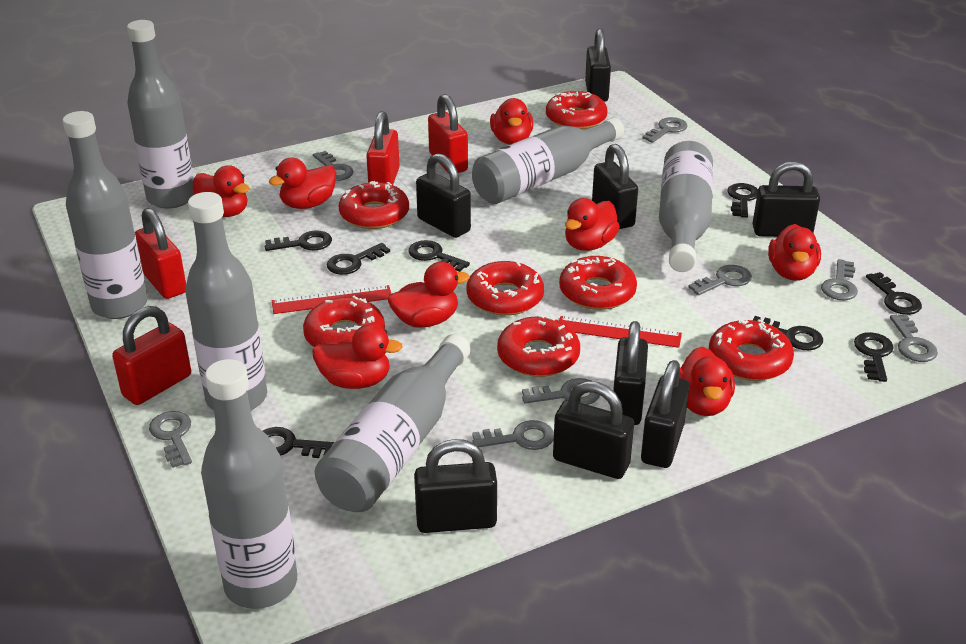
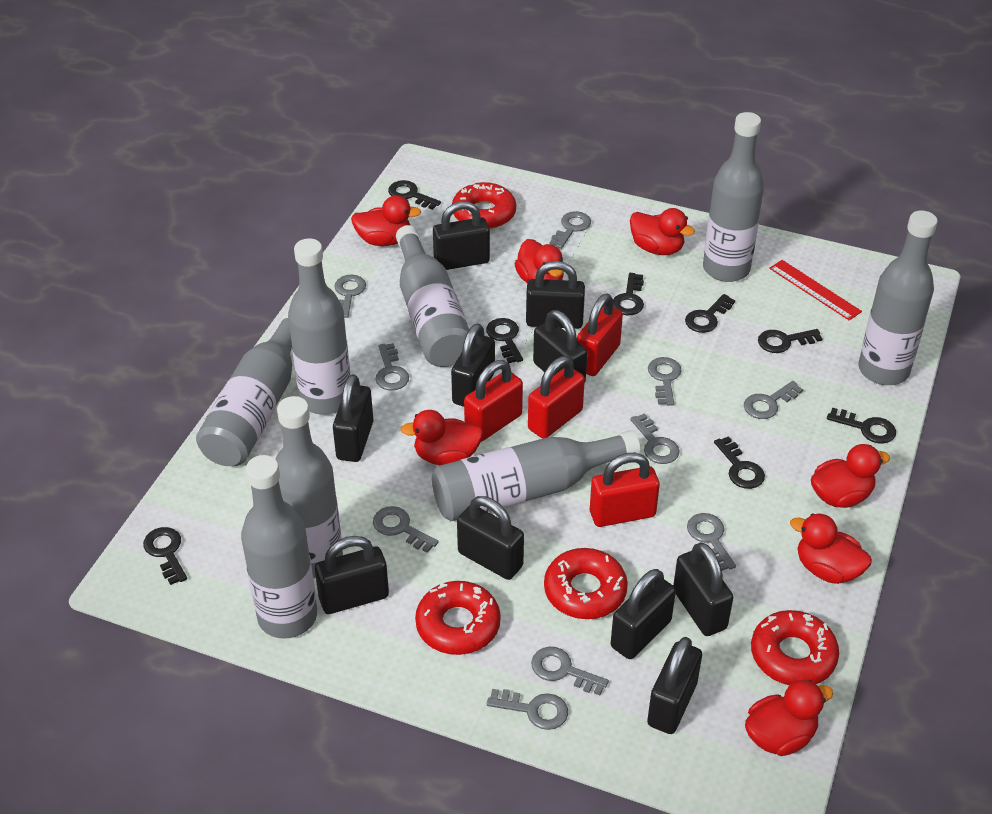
black padlock: [414,439,497,533] [416,153,471,238] [553,381,634,479] [585,28,611,102] [592,144,638,229] [613,321,648,425] [641,360,689,468] [753,161,820,237] = 8 -> [315,536,389,614] [333,374,374,462] [433,201,490,270] [451,323,495,407] [457,496,524,580] [526,261,585,329] [533,310,587,384] [611,569,676,659] [647,637,702,734] [673,542,733,636] = 10
grey bottle: [63,111,148,319] [127,20,194,209] [185,192,267,410] [201,359,297,609] [315,334,470,512] [472,117,624,204] [659,141,713,272] = 7 -> [196,309,292,466] [241,455,317,639] [275,396,343,578] [288,238,350,415] [396,225,469,367] [432,430,640,521] [703,112,764,282] [858,210,938,385] = 8
grey key: [149,411,192,468] [313,151,354,181] [472,420,554,450] [522,378,600,405] [642,117,687,143] [688,265,752,295] [821,259,858,300] [890,315,938,362] = 8 -> [334,275,366,318] [373,506,439,553] [375,343,409,391] [487,689,568,730] [531,647,609,695] [550,211,591,249] [630,413,680,464] [648,357,681,406] [687,513,736,571] [744,381,803,419] = 10
red donut: [303,296,385,347] [339,181,409,229] [466,261,544,316] [497,314,580,377] [546,91,608,129] [559,256,637,310] [709,319,794,381] = 7 -> [415,581,501,655] [452,182,516,229] [544,548,628,619] [751,610,839,685] = 4
red duck: [193,165,250,217] [269,158,336,209] [312,324,403,389] [388,262,470,328] [490,98,533,145] [565,198,620,251] [679,347,735,416] [768,224,821,281] = 8 -> [351,195,421,246] [400,410,483,465] [514,239,564,283] [630,208,695,255] [745,680,833,756] [790,513,872,584] [811,444,890,508] = 7
red ruler: [272,285,391,314] [559,316,682,348] = 2 -> [769,260,862,320] = 1

